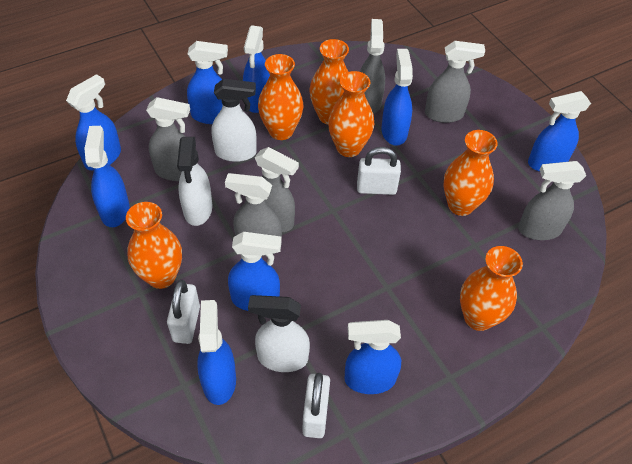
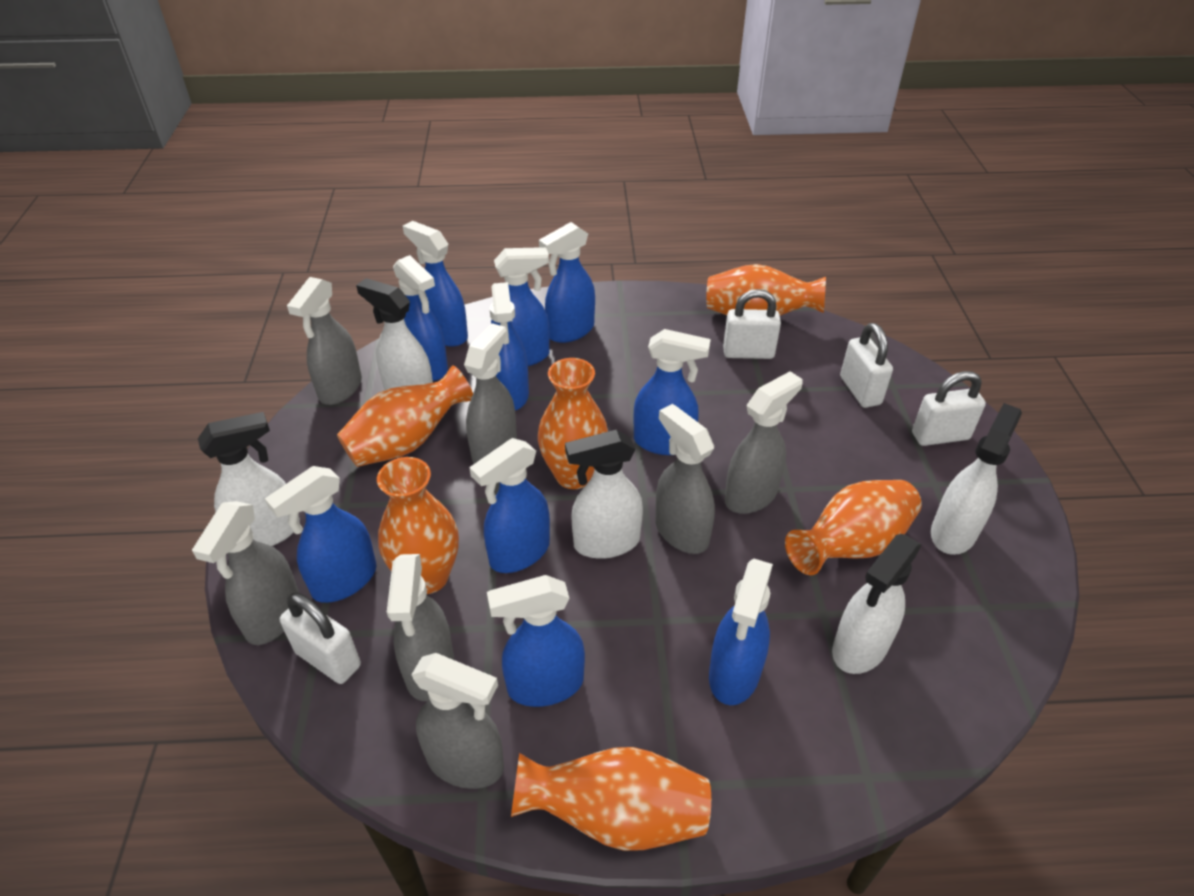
blue spray bottle: [66,74,121,171] [84,126,129,227] [187,41,228,124] [197,300,236,405] [228,232,282,311] [243,25,270,113] [344,320,401,394] [381,49,413,146] [528,91,591,172] = 9 -> [265,466,376,603] [393,255,448,381] [403,221,468,347] [470,438,550,573] [487,575,585,707] [489,282,529,410] [491,247,549,366] [539,222,595,343] [634,329,711,455] [709,559,773,705] = 10
grey spray bottle: [146,97,190,181] [225,173,282,256] [255,147,299,232] [360,19,385,114] [425,41,485,123] [518,161,586,240] = 6 -> [192,501,299,645] [287,277,362,405] [387,554,454,701] [411,653,504,789] [464,323,517,464] [655,404,715,554] [725,371,803,514] = 7
white padlock: [167,280,200,344] [302,373,330,438] [357,147,401,195] = 3 -> [280,593,361,684] [723,289,781,359] [840,323,893,408] [912,371,986,446] = 4
white spray bottle: [177,137,212,226] [212,79,257,162] [248,295,310,372] = 3 -> [198,412,300,546] [356,278,433,390] [565,430,643,559] [832,534,922,674] [931,403,1022,555] = 5

